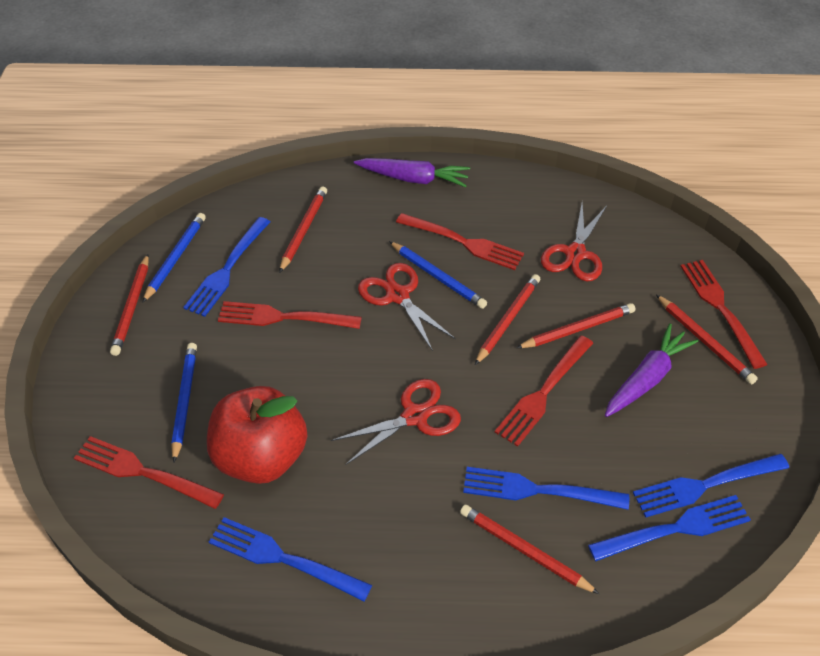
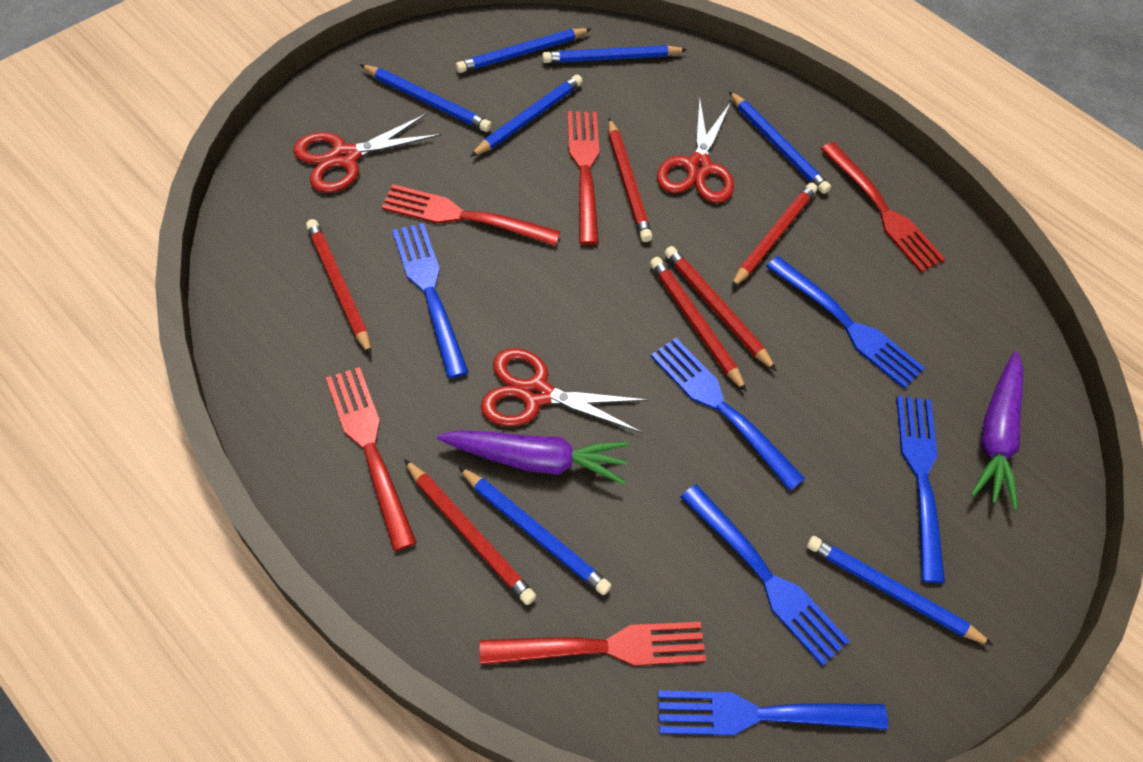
blue fork: [183,217,270,317] [209,517,372,602] [463,467,629,510] [588,495,751,561] [633,454,789,518] = 5 -> [392,223,469,379] [651,338,805,491] [658,691,888,736] [680,484,850,666] [766,256,925,388] [896,396,945,583] = 6
blue pencil: [142,213,206,303] [171,343,197,463] [389,241,487,309] = 3 -> [360,64,492,132] [456,28,591,73] [459,467,612,595] [470,74,583,157] [542,45,687,63] [729,91,831,194] [807,536,994,646] = 7
red apple: [207,386,307,484] = 1 -> none = 0

